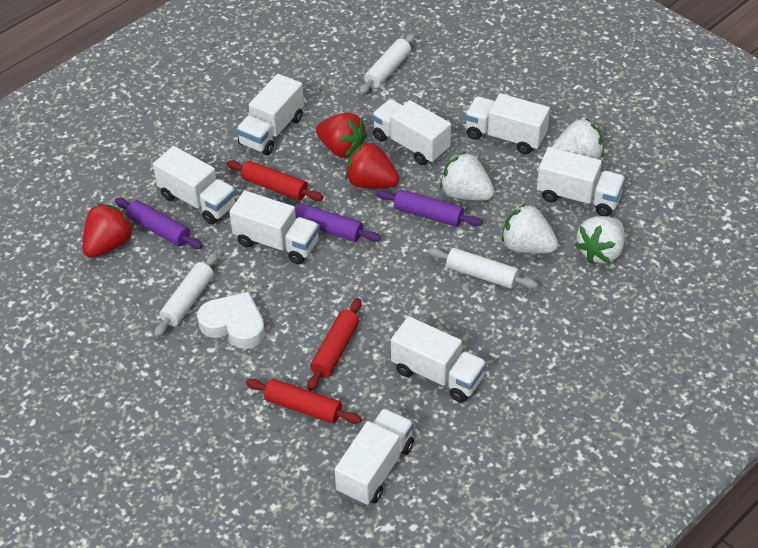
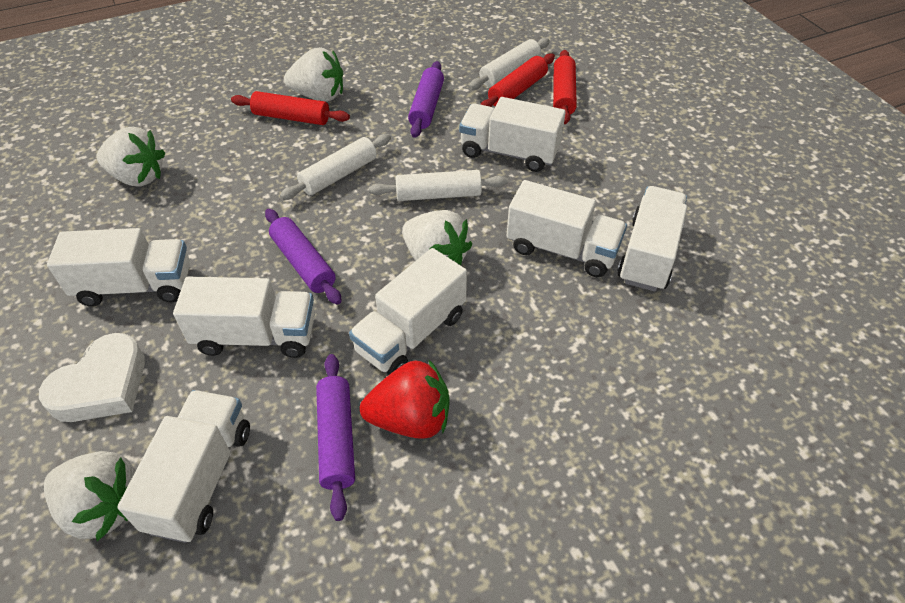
red strawberry: [82,203,134,257] [316,112,367,158] [345,142,399,189] = 3 -> [360,360,450,439] = 1
white truck: [153,146,237,224] [229,191,320,264] [236,74,304,155] [335,408,414,505] [372,99,451,165] [391,316,487,403] [465,93,550,154] [537,147,625,216] = 8 -> [47,228,190,307] [117,390,250,543] [173,276,315,358] [349,248,467,375] [459,97,566,172] [506,180,627,277] [617,186,687,291] = 7

